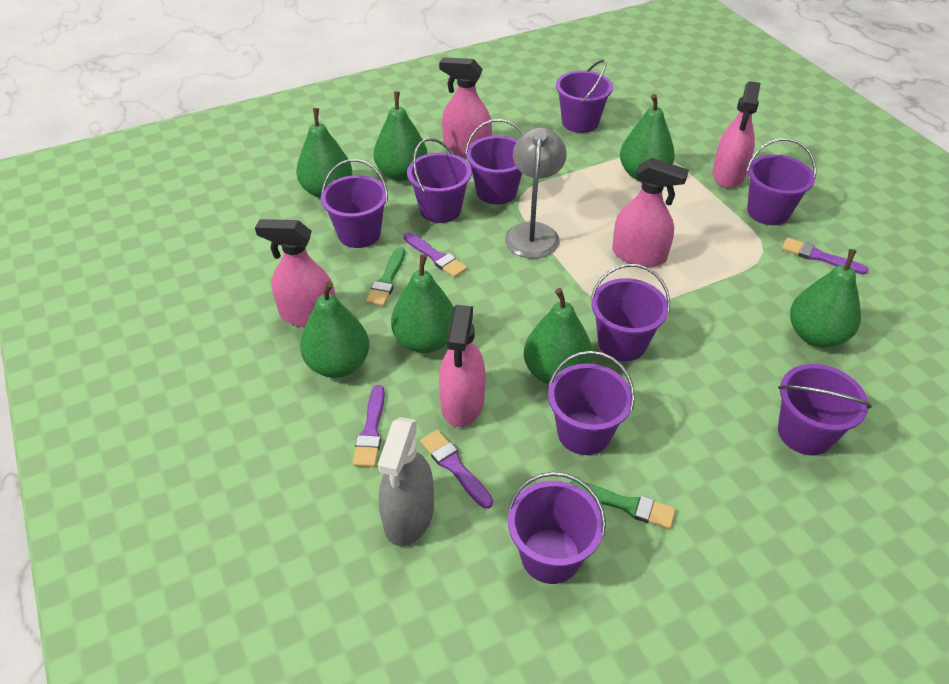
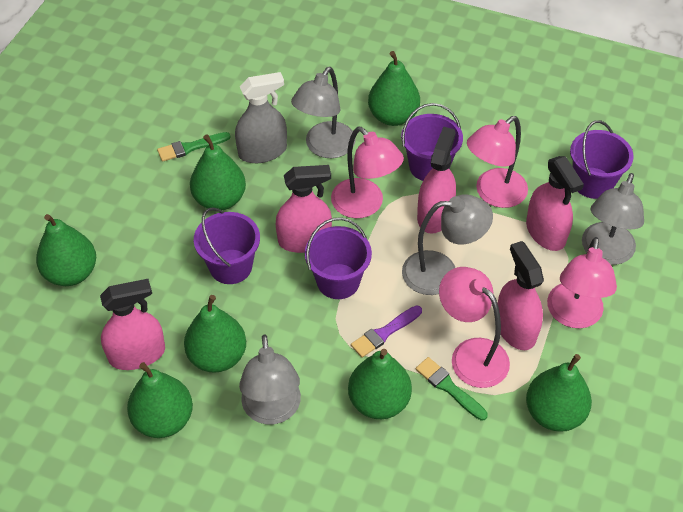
grey lamp: [505,127,567,258] = 1 -> [239,334,301,424] [291,67,356,158] [402,194,493,295] [582,173,644,265] = 4
pink lamp: none = 0 -> [331,127,404,218] [439,267,510,388] [467,116,528,208] [547,237,617,328] = 4
purple brush: [353,385,385,467] [403,232,467,278] [420,430,493,509] [782,238,868,274] = 4 -> [351,305,422,358] = 1
purple bucket: [321,159,388,248] [407,138,471,223] [465,119,524,205] [508,472,606,584] [548,351,635,455] [556,60,613,133] [591,264,670,361] [746,138,817,225] [778,364,872,455] = 9 -> [194,208,260,284] [305,217,372,299] [401,103,463,181] [570,120,634,199] = 4

